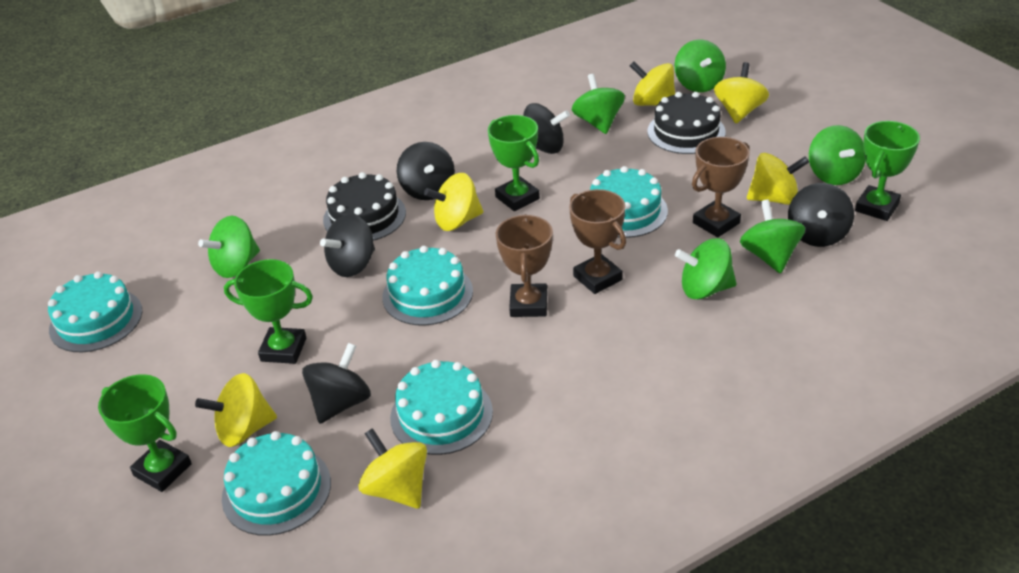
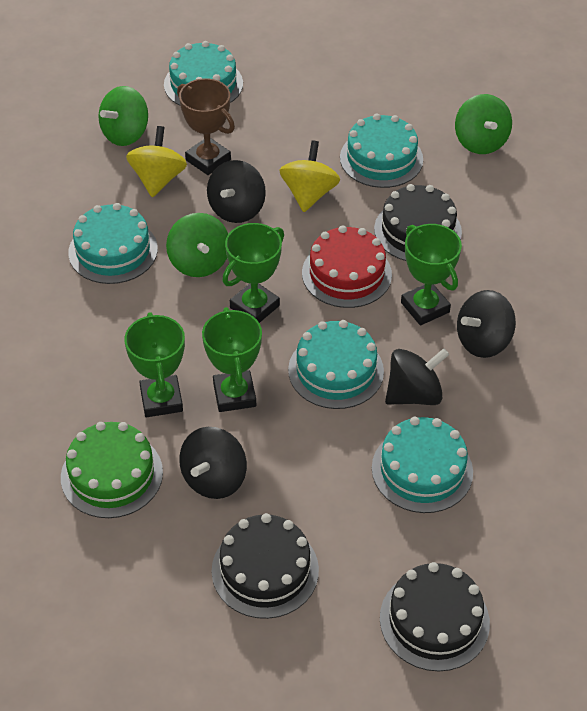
black cake: [323,172,406,241] [647,92,726,154] = 2 -> [212,513,319,619] [374,184,462,261] [380,562,490,671] = 3
black spinning top: [302,343,371,424] [320,214,375,277] [397,142,455,200] [523,103,570,154] [788,183,854,247] = 5 -> [179,427,247,499] [207,160,266,223] [385,348,449,405] [457,290,516,358] = 4
brown trophy: [496,214,553,317] [569,189,626,294] [692,137,750,237] = 3 -> [177,78,235,175] = 1
green cake: none = 0 -> [61,422,163,518] = 1
green spinning top: [198,216,260,278] [572,74,625,134] [675,40,726,92] [675,238,737,299] [740,200,805,274] [809,125,865,185] = 6 -> [98,86,148,146] [166,213,228,277] [455,94,512,154] = 3
red cake: none = 0 -> [302,225,392,308] = 1
yellow spinning top: [195,373,277,447] [358,428,427,509] [424,173,483,231] [630,61,675,106] [714,62,769,123] [747,153,809,205] = 6 -> [126,126,187,197] [279,141,340,212] = 2

